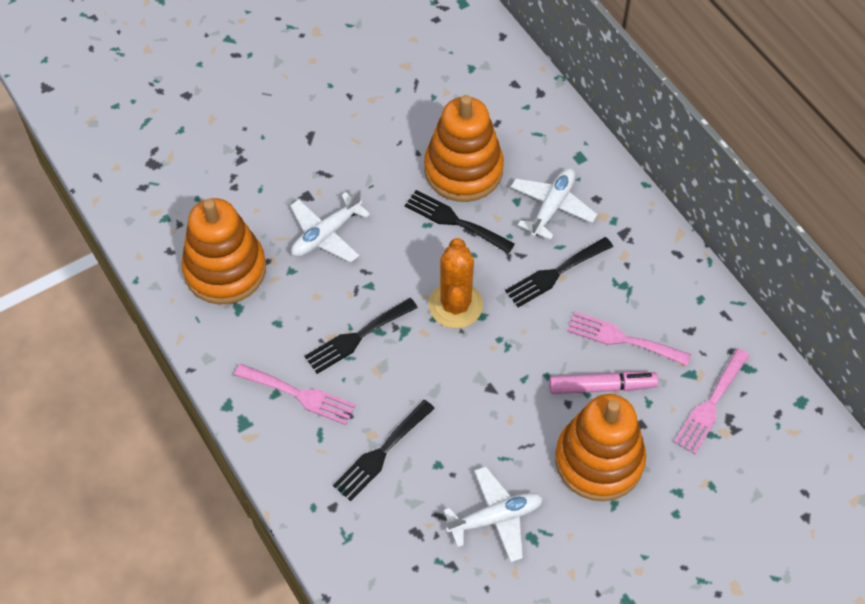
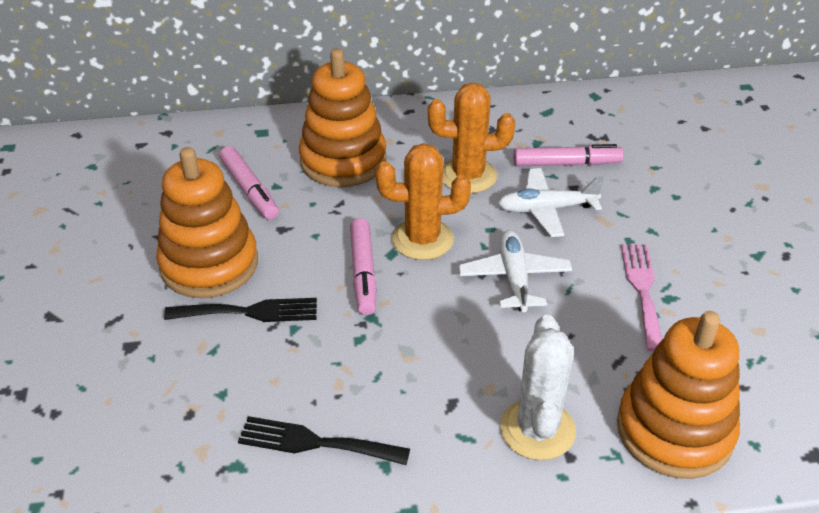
black fork: [305,298,418,374] [333,400,435,501] [405,190,515,254] [505,237,613,307] = 4 -> [164,298,317,322] [238,416,410,465] = 2
orange cactus: [429,238,483,329] = 1 -> [376,143,471,260] [428,83,515,193] = 2
pink fork: [234,363,356,425] [567,311,691,366] [674,348,750,454] = 3 -> [621,244,662,352] = 1
pink marker: [549,371,658,394] = 1 -> [219,146,279,220] [350,218,376,315] [513,144,624,166] = 3
white cactus: none = 0 -> [500,315,576,460] = 1
white plane: [290,190,370,263] [443,466,543,563] [511,168,597,240] = 3 -> [458,230,572,312] [498,168,604,237] = 2

